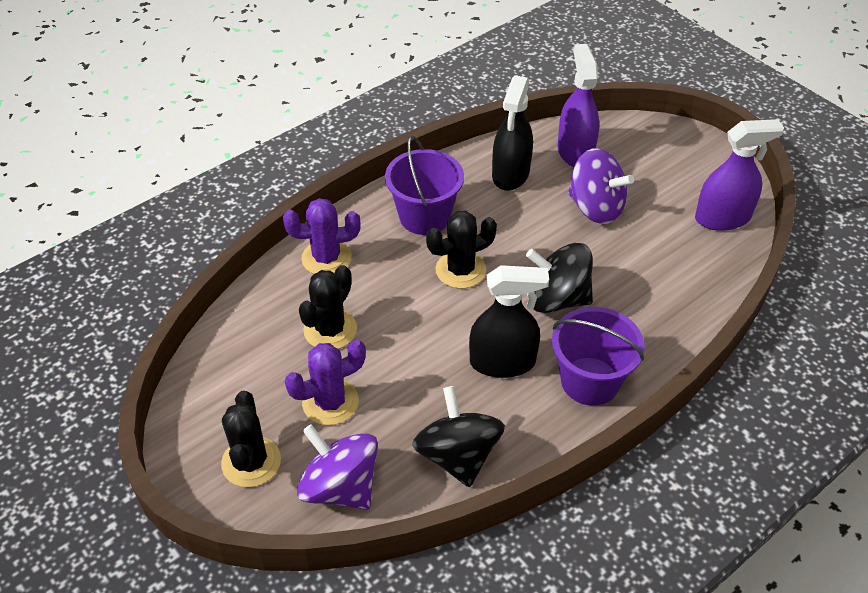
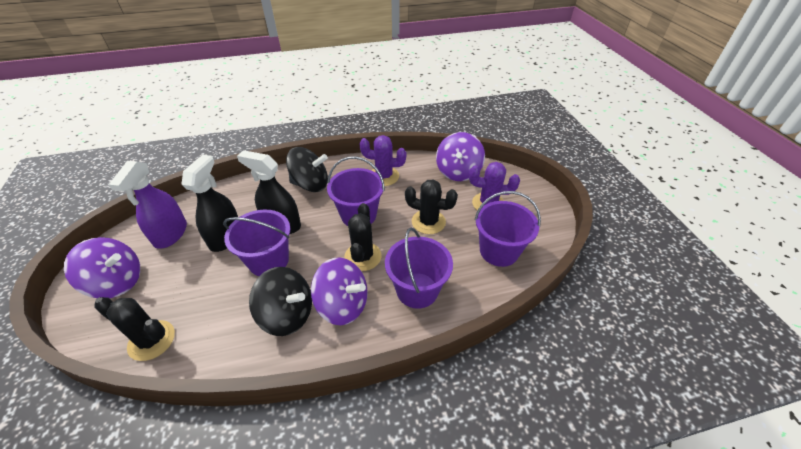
purple bucket: [385,136,464,235] [552,307,645,406] = 2 -> [223,210,291,276] [327,156,385,226] [385,227,453,309] [474,191,541,267] = 4
purple spinning top: [297,424,378,510] [568,148,634,224] = 2 -> [64,237,140,298] [311,258,368,325] [436,132,485,181] = 3
purple spray bottle: [558,44,599,167] [695,119,784,231] = 2 -> [109,161,187,249] = 1

